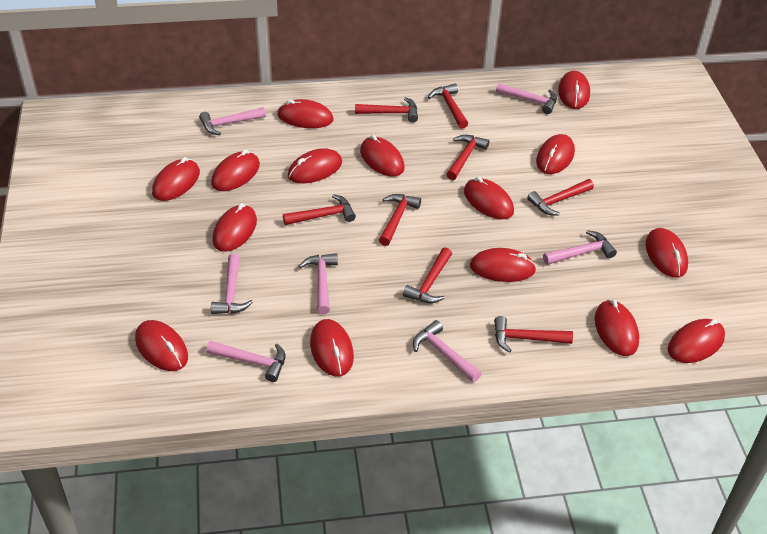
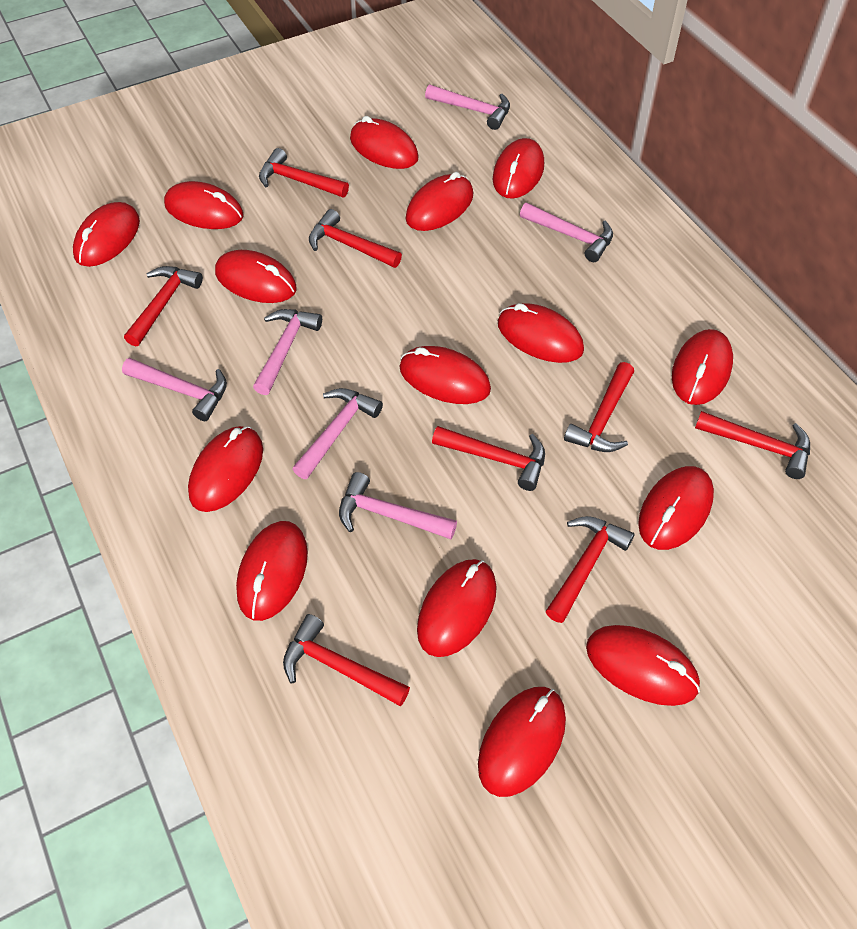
pink hammer: [199,107,266,135] [206,341,286,382] [211,254,253,314] [299,253,338,314] [413,320,482,382] [496,83,557,114] [543,230,617,265] = 7 -> [122,358,227,421] [253,309,322,395] [292,388,383,479] [339,472,457,539] [425,85,510,130] [520,203,613,262] = 6

